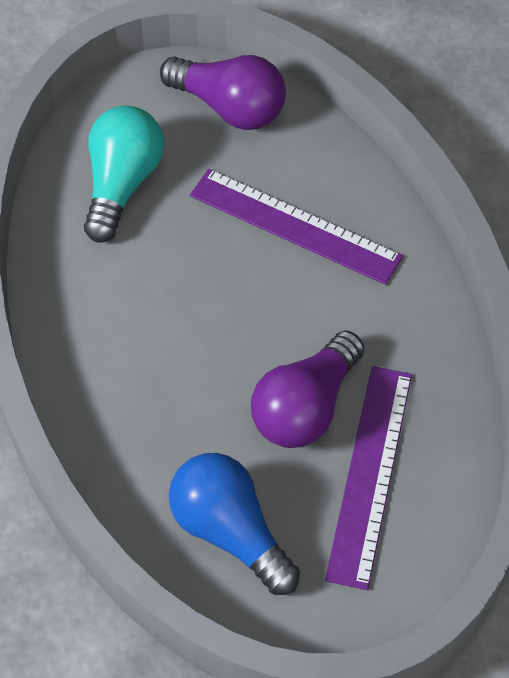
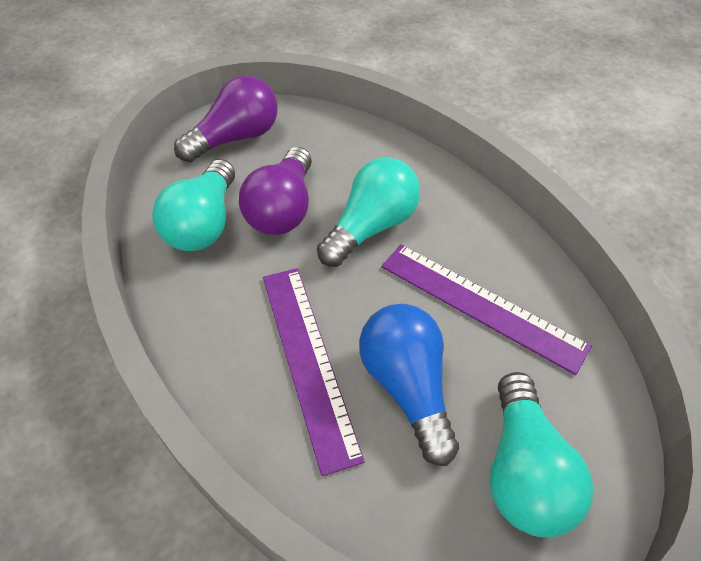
turquoise light bulb: [84,105,164,243] = 1 -> [152,159,235,251] [317,157,420,267] [490,372,593,537] = 3

